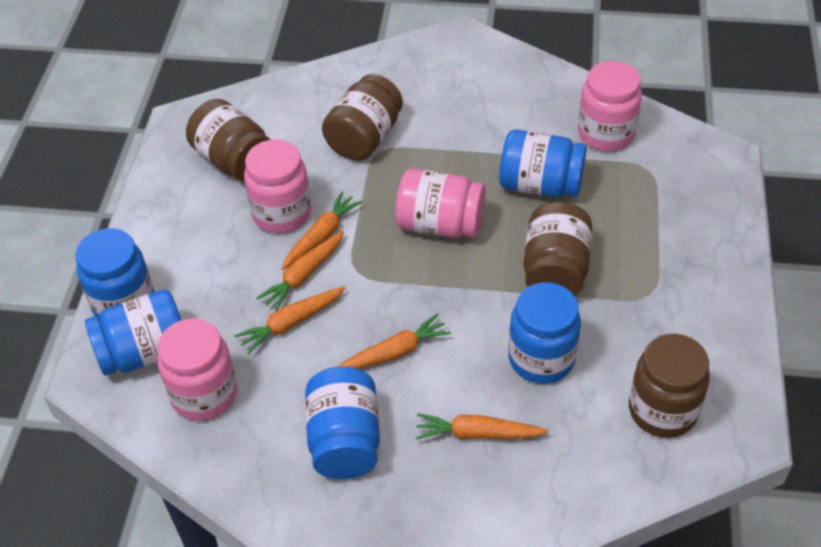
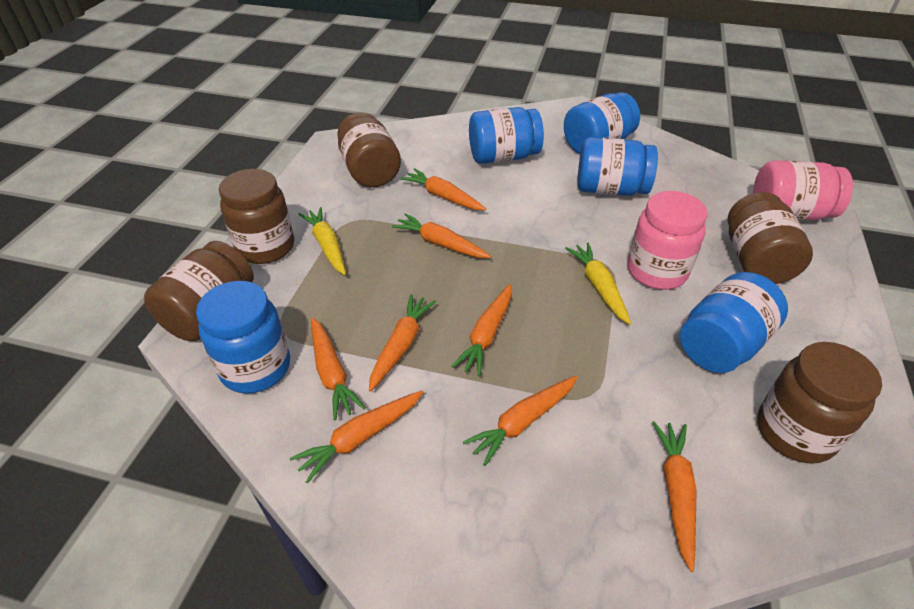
brown jar: [186,99,271,182] [322,74,403,161] [523,202,592,297] [629,334,710,438] = 4 -> [144,241,254,341] [219,169,294,264] [337,112,401,187] [728,192,813,284] [757,342,882,464] = 5
orange carrot: [234,286,345,355] [256,231,344,311] [282,192,362,270] [339,314,451,369] [416,413,549,440] = 5 -> [290,391,423,484] [311,318,366,420] [369,294,436,392] [392,213,491,258] [400,168,487,211] [451,284,512,376] [463,376,578,466] [652,421,697,572] = 8
pink jar: [158,318,237,421] [244,139,311,233] [395,168,486,238] [578,61,642,152] = 4 -> [627,191,708,290] [753,161,853,220] = 2
yellow carrot: none = 0 -> [298,207,346,275] [565,243,631,325] = 2

